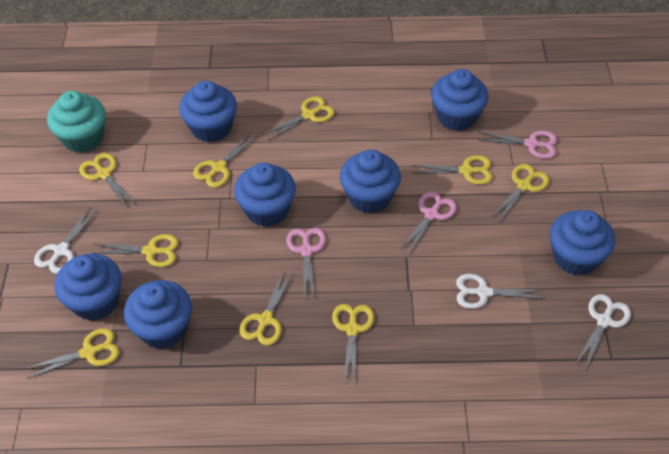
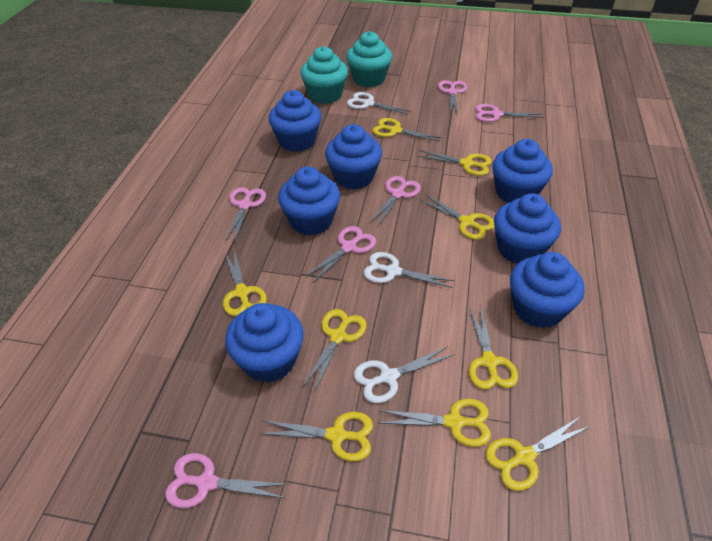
pink scissors: [286,228,326,299] [399,191,457,256] [478,131,557,159] = 3 -> [165,453,289,508] [225,187,266,242] [305,226,376,282] [369,176,421,226] [438,80,467,116] [475,104,544,122] = 6
turquoise cupcake: [47,91,106,153] = 1 -> [301,46,348,104] [346,31,392,87] = 2

